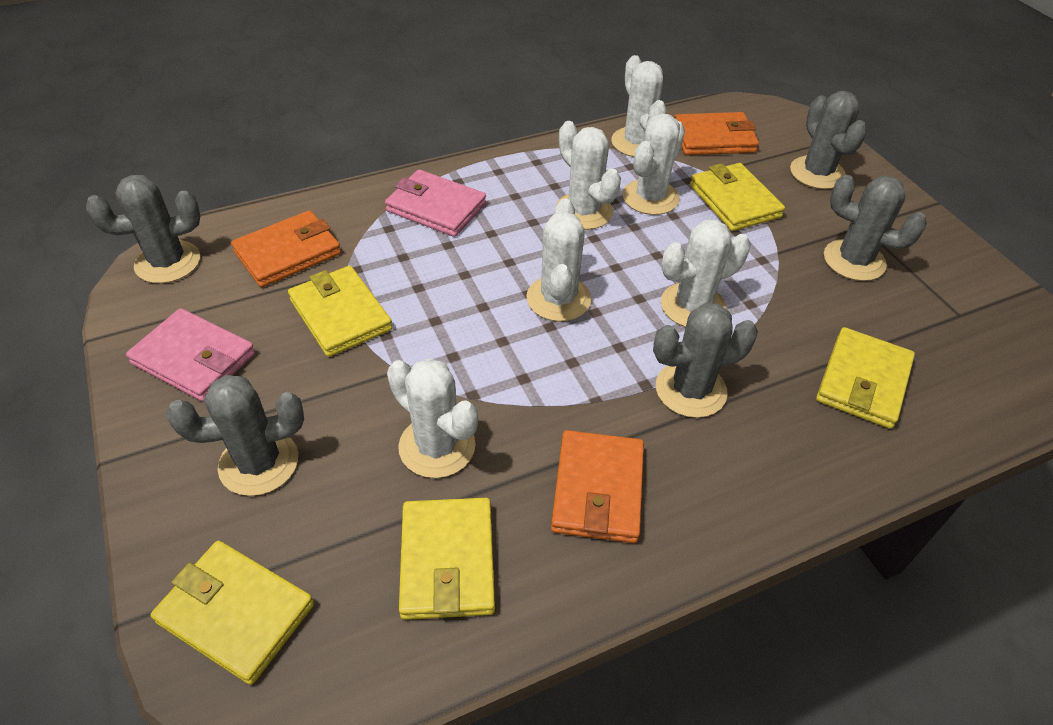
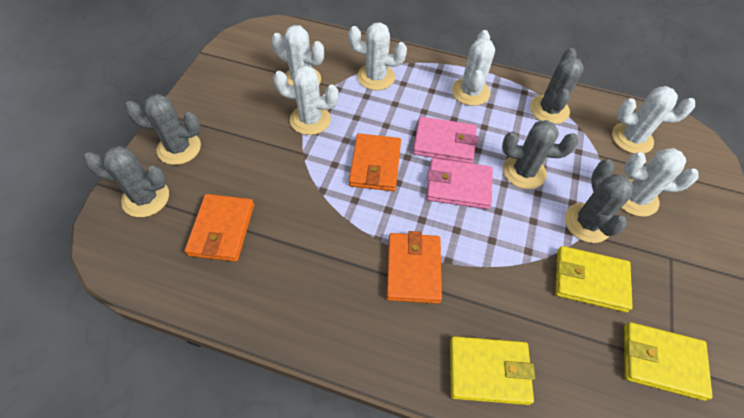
yellow wallet: [150,540,314,685] [288,266,393,357] [399,498,495,620] [690,163,785,231] [816,327,915,429] = 5 -> [450,336,535,405] [555,246,632,312] [624,322,713,401] = 3

